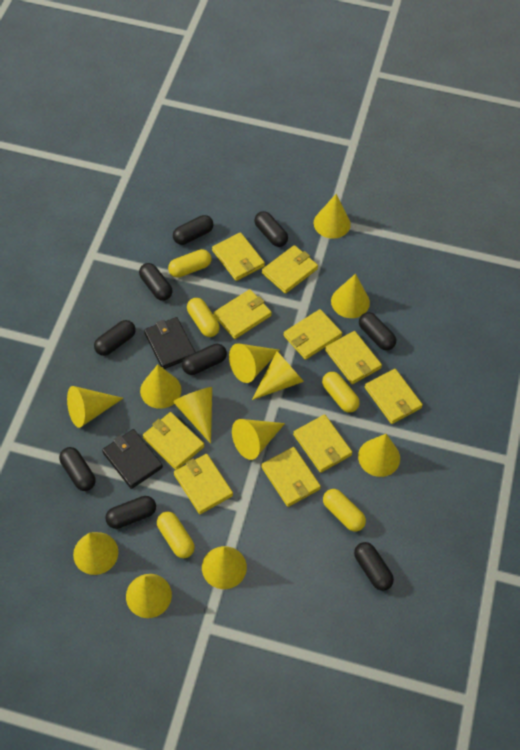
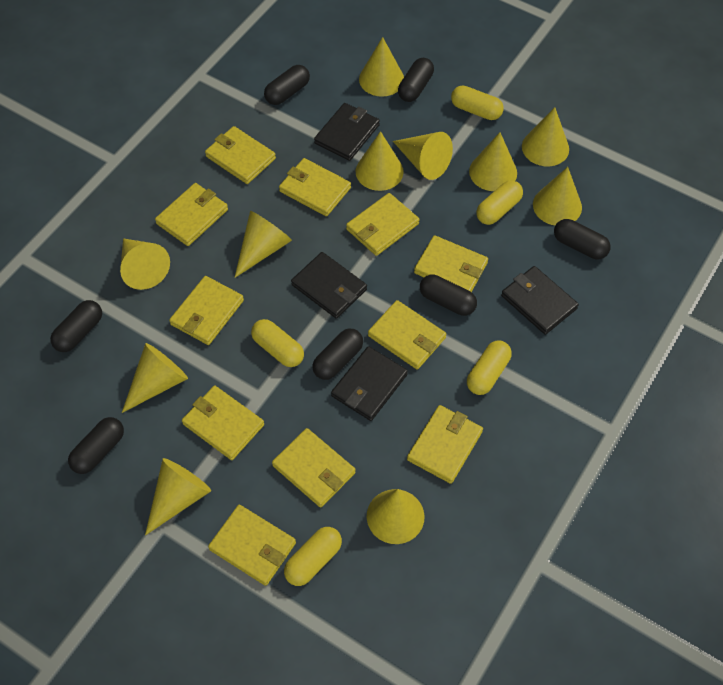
black capsule: [59,447,96,491] [94,320,136,356] [105,496,156,529] [139,263,172,301] [173,215,214,245] [182,344,227,375] [254,211,288,247] [354,542,394,591] [359,312,396,350] = 9 -> [50,300,102,352] [68,417,124,474] [264,65,310,105] [312,328,363,380] [398,58,434,102] [420,274,477,316] [554,219,611,259] = 7
black wallet: [102,429,163,489] [144,317,195,369] = 2 -> [291,252,367,319] [314,103,380,161] [331,346,408,421] [501,266,579,335] = 4
yellow cone: [67,386,123,428] [73,532,118,575] [126,574,172,618] [140,365,181,409] [173,387,212,444] [202,546,247,589] [229,343,280,383] [232,419,285,460] [252,351,304,400] [314,194,351,239] [331,274,370,318] [358,434,400,477] = 12 -> [120,238,170,290] [122,343,188,413] [145,458,211,535] [234,211,292,278] [356,131,404,191] [359,37,404,97] [367,489,425,544] [393,132,453,180] [469,132,517,191] [522,107,569,166] [533,167,582,226] = 11
yellow wallet: [143,412,204,470] [174,454,233,514] [212,232,265,281] [214,289,272,339] [261,447,321,507] [262,245,318,294] [284,309,342,360] [293,414,352,473] [325,331,382,384] [365,369,423,424] = 10 -> [155,183,228,246] [169,276,244,345] [182,385,264,460] [205,126,276,184] [208,505,296,586] [272,428,355,508] [279,158,351,216] [346,193,420,256] [368,300,446,370] [407,405,483,484] [414,235,488,292] = 11

